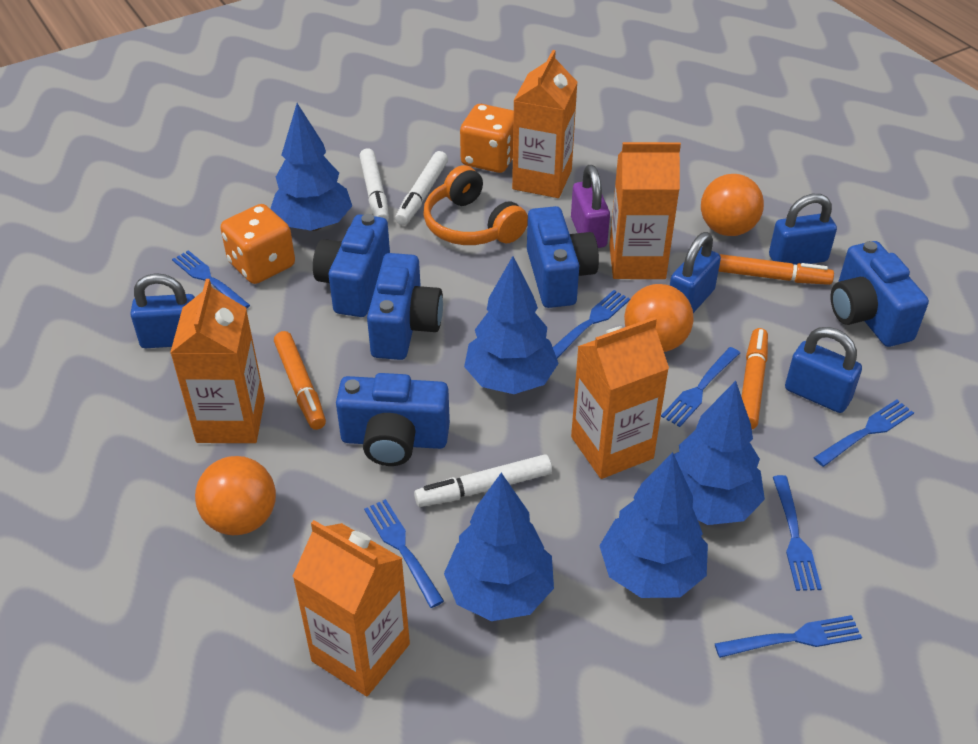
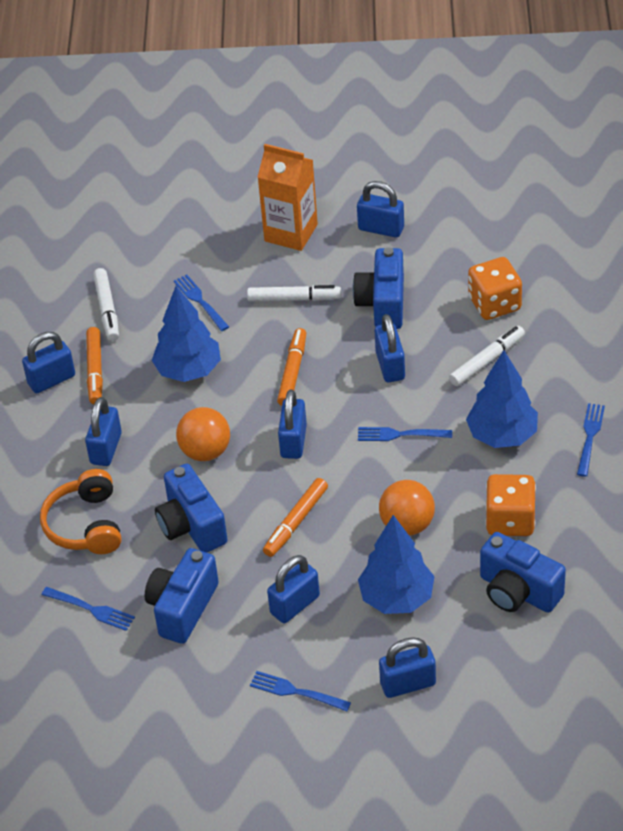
blue camera: [313,214,390,317] [336,373,450,466] [367,253,443,360] [527,206,599,308] [831,241,929,347] = 5 -> [145,548,219,644] [155,464,228,553] [353,247,404,329] [480,532,566,613] = 4
blue fork: [172,250,250,309] [364,499,444,608] [553,290,630,358] [661,347,740,427] [714,615,862,658] [773,475,822,591] [814,400,914,467] = 7 -> [42,587,135,631] [174,274,229,331] [250,671,351,711] [358,427,452,441] [577,403,605,477] = 5
blue padlock: [130,273,195,348] [670,232,721,313] [769,194,837,265] [785,327,862,413] = 4 -> [22,332,75,393] [85,397,122,466] [267,555,320,623] [278,390,307,459] [357,181,404,238] [375,314,405,382] [379,637,436,698] = 7
blue tree: [270,103,352,231] [444,473,554,621] [464,256,559,394] [599,452,708,598] [674,381,765,525] = 5 -> [151,286,221,382] [358,515,435,614] [466,350,538,448] = 3
orange ball: [195,456,276,535] [624,284,694,352] [701,174,764,236] = 3 -> [176,407,230,461] [379,480,435,536] = 2
orange carton: [170,279,265,443] [292,520,410,696] [512,50,577,198] [571,317,669,479] [609,142,681,279] = 5 -> [258,144,318,251] = 1
purple padlock: [571,165,610,248] = 1 -> none = 0

